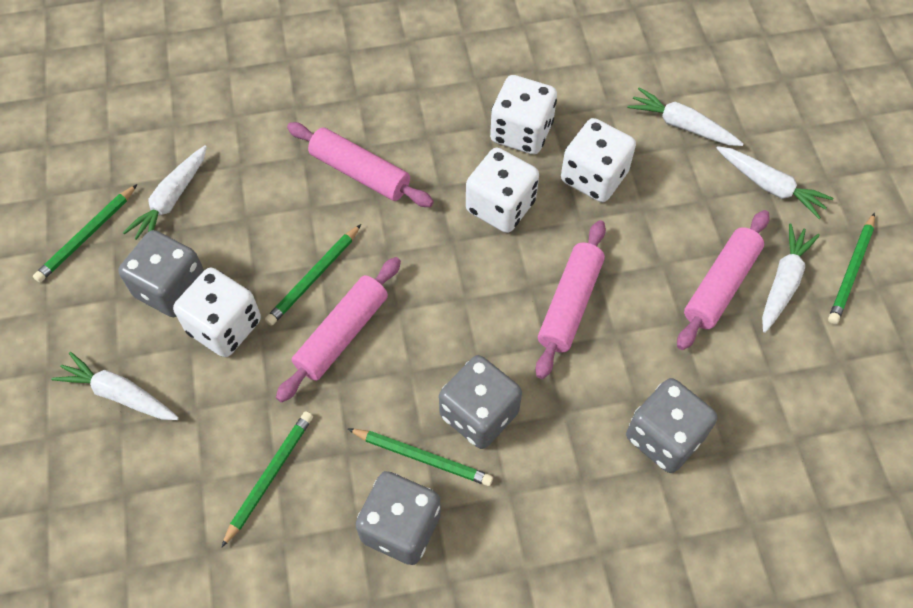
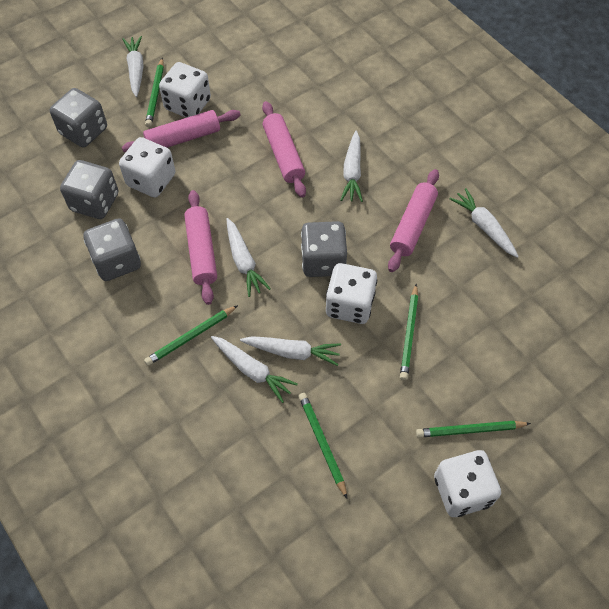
white carrot: [51,352,179,420] [123,145,207,240] [628,87,744,146] [716,146,833,219] [762,223,820,333] = 5 -> [122,36,144,97] [211,336,298,403] [227,218,271,297] [240,336,341,366] [341,131,363,202] [449,188,519,258] = 6

